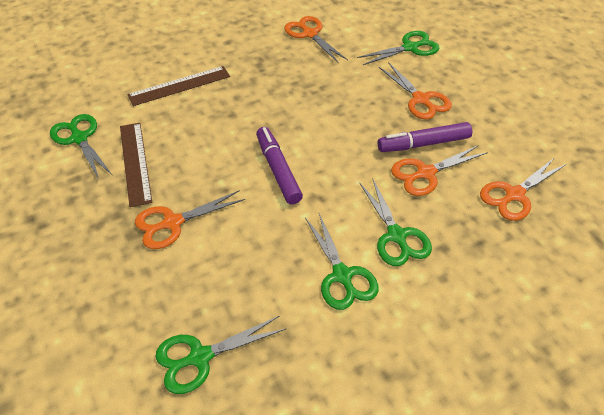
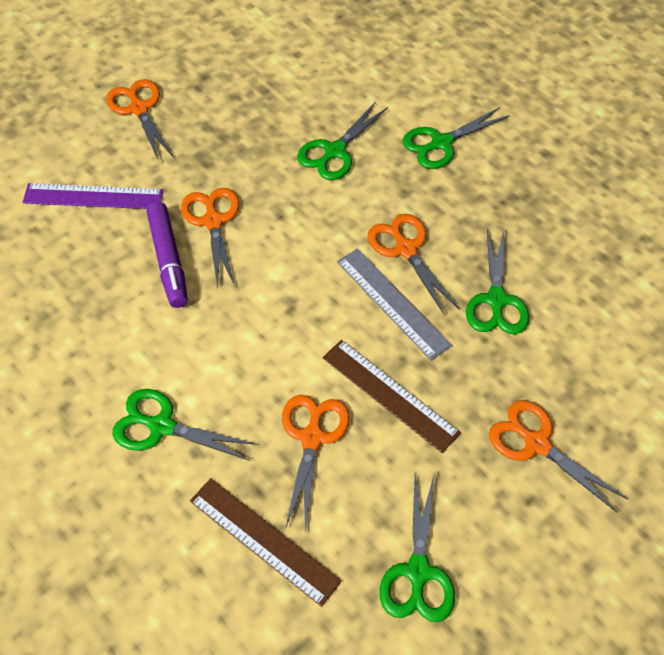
grey ruler: none = 0 -> [337,249,452,360] = 1
purple marker: [256,127,303,205] [378,122,472,152] = 2 -> [146,202,188,308] = 1
purple ruler: none = 0 -> [22,183,163,209] = 1

